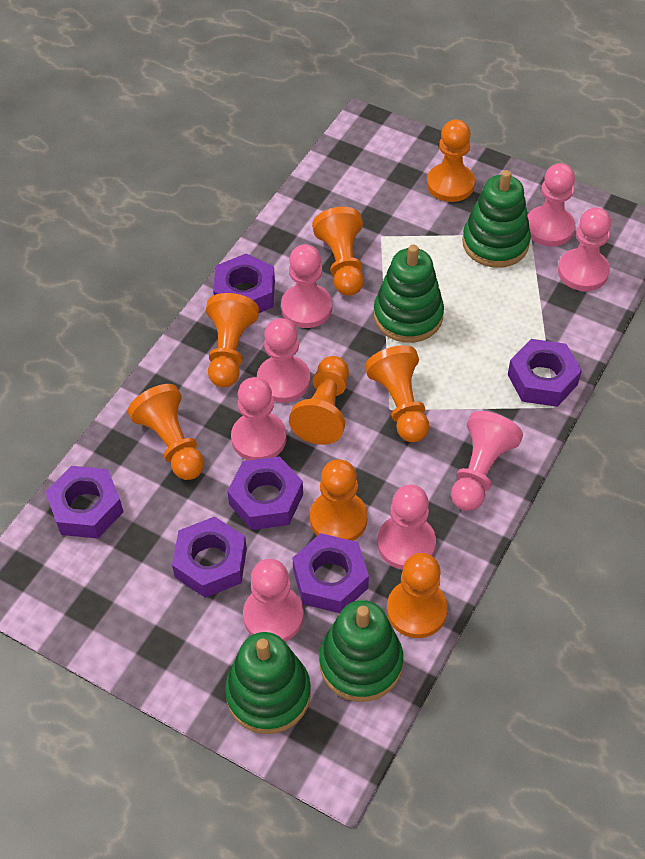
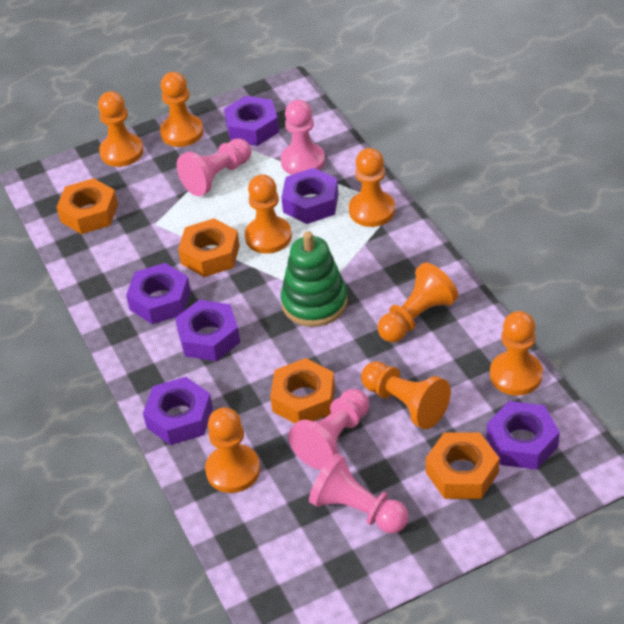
green stacking toy: [225,632,311,734] [319,600,403,702] [374,245,444,343] [462,170,531,268] = 4 -> [281,231,348,327] = 1
orange nut: none = 0 -> [57,178,118,234] [178,218,240,277] [270,358,335,424] [426,433,500,499] = 4
pink pawn: [231,377,286,460] [243,559,304,641] [257,318,310,403] [281,244,332,328] [377,485,436,570] [451,411,523,511] [527,163,575,246] [558,207,611,291] = 8 -> [177,138,252,196] [280,100,325,175] [288,389,369,470] [309,453,408,534] = 4

